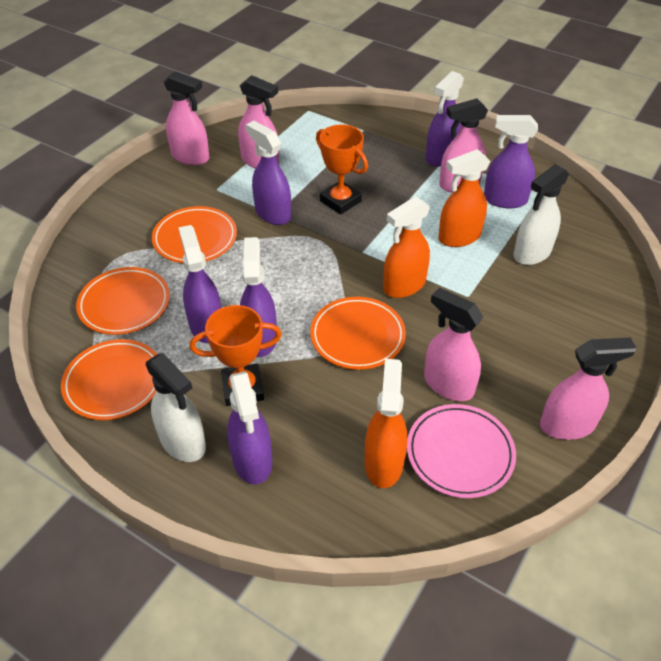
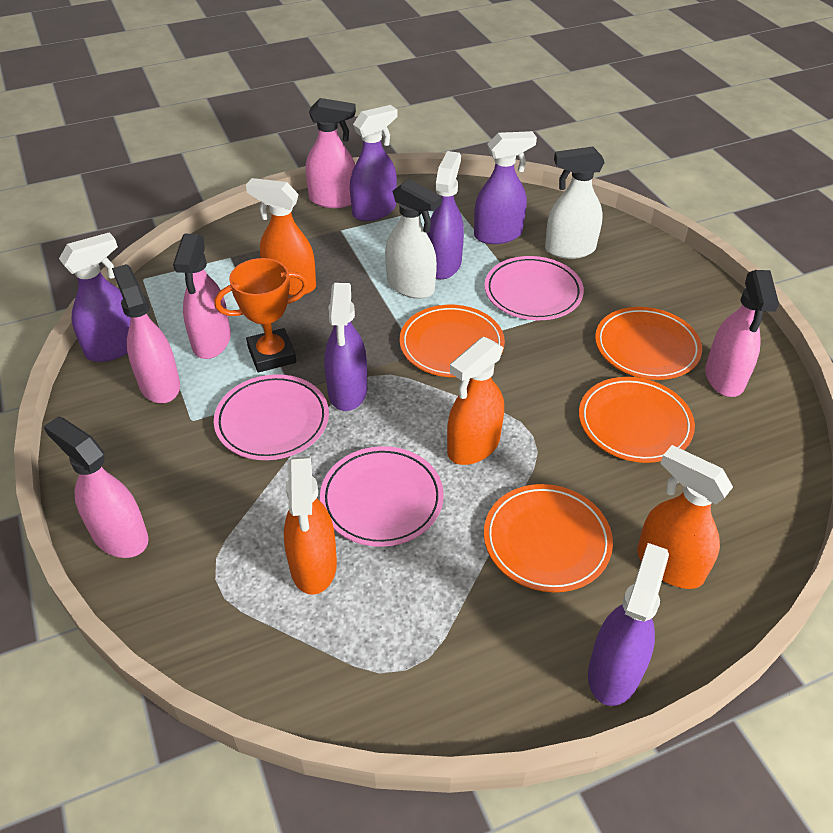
orange spray bottle: [365,359,407,488] [383,196,430,298] [438,149,490,247] = 3 -> [246,178,316,296] [284,456,337,595] [447,337,504,465] [637,445,733,589] = 4
orange trophy: [190,305,282,406] [316,125,368,215] = 2 -> [215,258,309,373] = 1
pink plate: [407,404,516,498] = 1 -> [214,374,329,460] [320,446,444,547] [485,256,584,320] = 3

